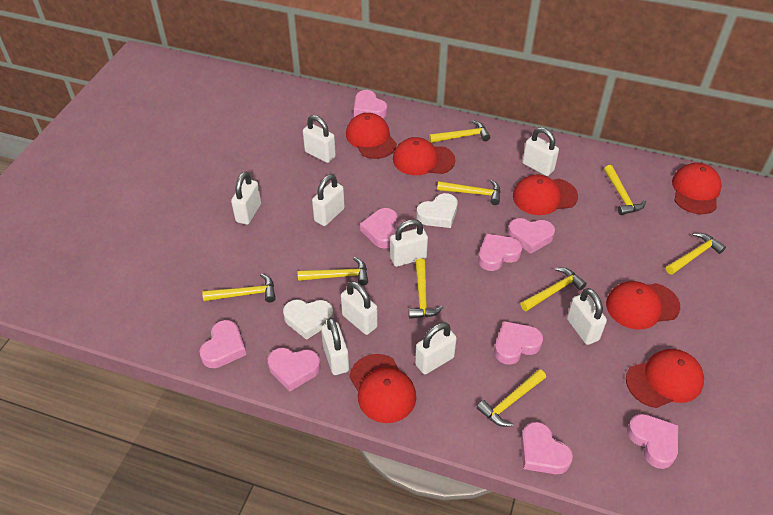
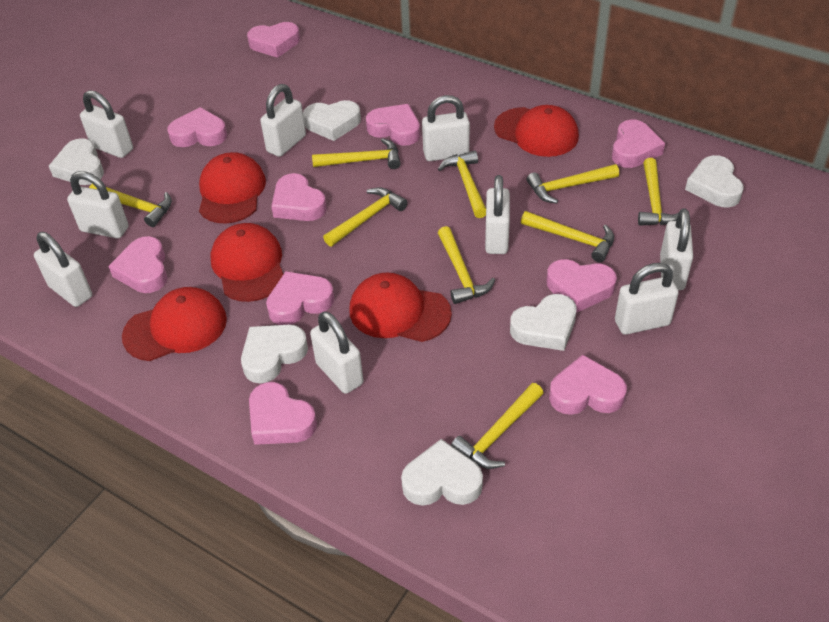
pink heart: [199,320,246,368] [268,347,321,391] [354,90,387,118] [360,208,398,249] [478,233,522,271] [494,321,543,365] [508,218,555,254] [521,422,573,474] [627,414,678,469] = 9 -> [108,236,168,293] [167,107,227,147] [247,22,300,58] [249,382,317,445] [266,271,334,325] [271,173,326,221] [366,104,420,146] [546,259,617,313] [549,354,627,415] [612,119,665,168] = 10
red cap: [346,113,397,159] [349,354,416,423] [393,137,455,175] [513,175,578,215] [606,281,680,330] [626,349,704,408] [672,163,722,214] = 7 -> [122,287,227,361] [199,152,266,224] [210,223,283,302] [349,272,452,342] [494,105,579,157] = 5
white heart: [283,299,334,340] [417,193,458,228] = 2 -> [49,138,104,185] [241,325,308,383] [303,100,361,141] [401,439,483,506] [510,294,576,351] [685,155,744,208] = 6

